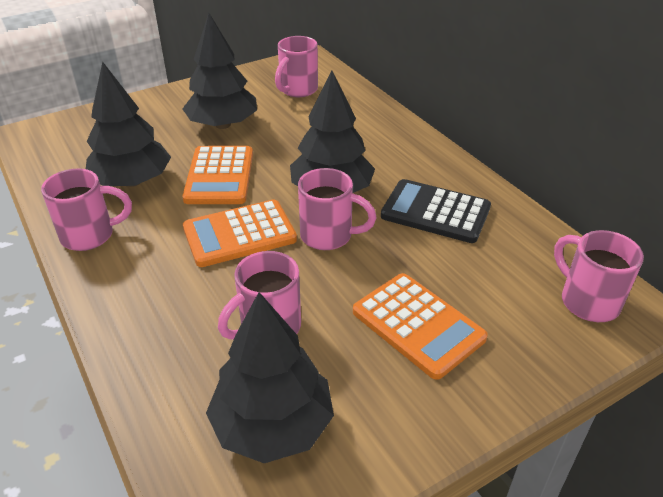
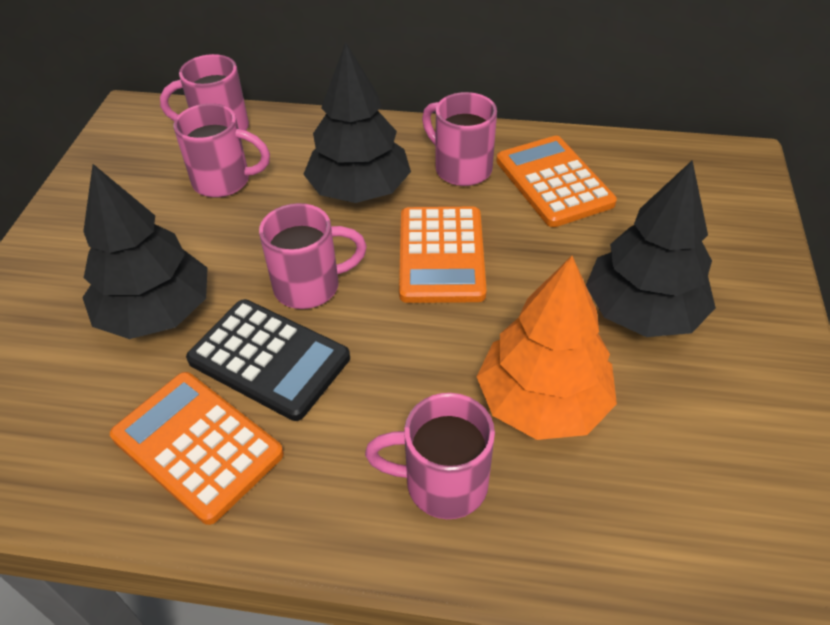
black tree: [86,61,171,187] [182,13,257,129] [206,292,334,463] [290,70,375,193] = 4 -> [82,164,208,339] [303,42,411,203] [586,160,716,337] = 3
orange tree: none = 0 -> [476,256,617,440] = 1

